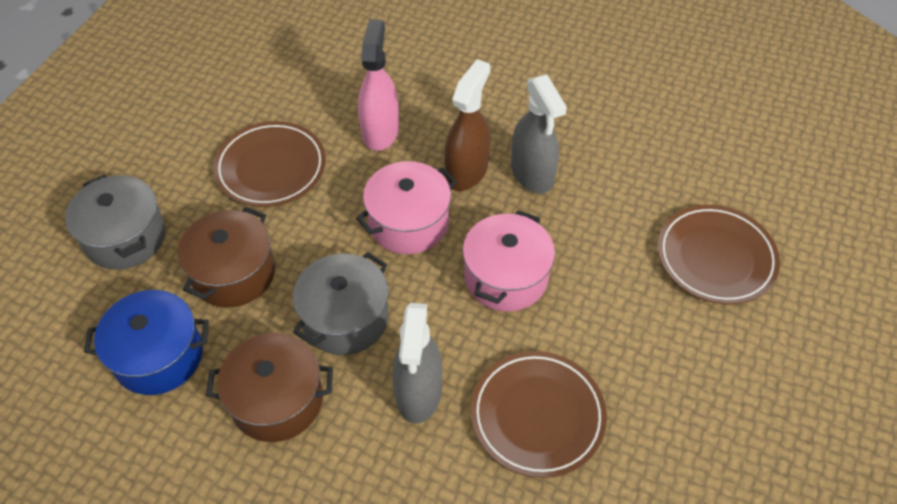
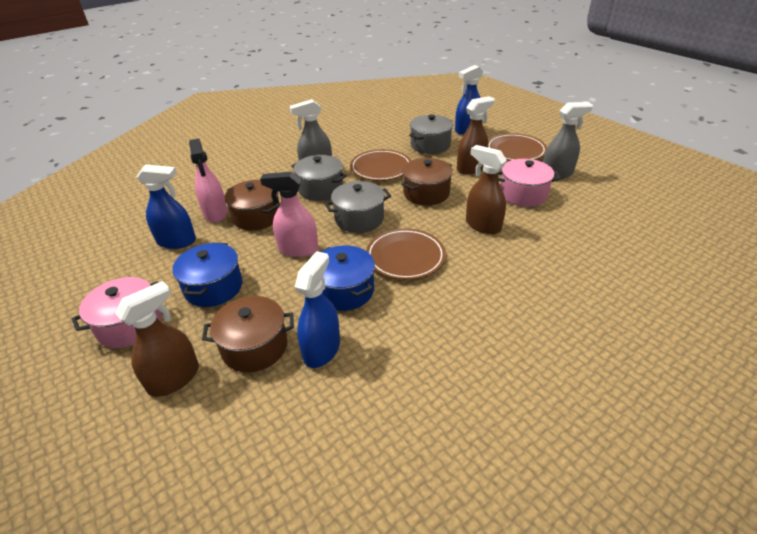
blue pot: [84,290,209,395] = 1 -> [172,243,242,307] [319,245,375,311] = 2
blue spray bottle: none = 0 -> [136,164,196,249] [295,251,340,368] [455,65,483,135] = 3
brown pot: [177,207,275,307] [206,333,333,442] = 2 -> [202,296,294,372] [225,180,280,231] [401,158,453,205] = 3
brown spray bottle: [444,59,491,191] = 1 -> [115,281,199,397] [457,96,495,174] [466,145,507,234] = 3
grey pot: [65,174,166,270] [293,252,388,355] = 2 -> [291,155,347,201] [324,181,391,233] [409,115,453,154] = 3
pink spray bottle: [358,19,399,151] = 1 -> [189,138,228,223] [260,172,318,257] = 2

